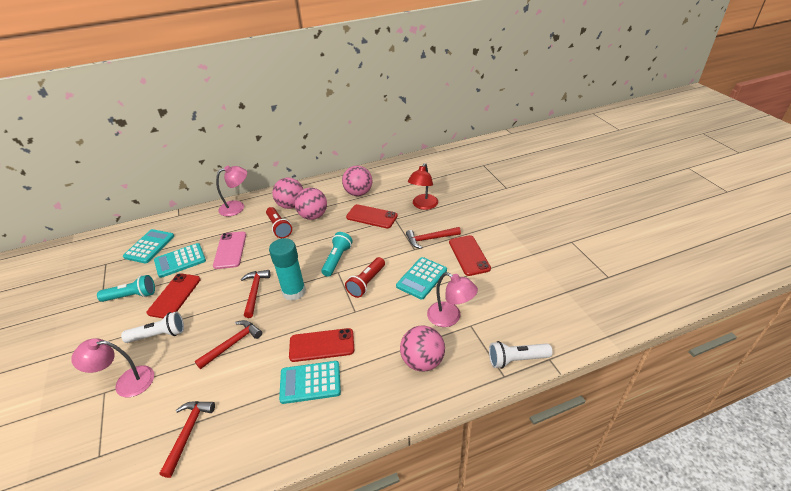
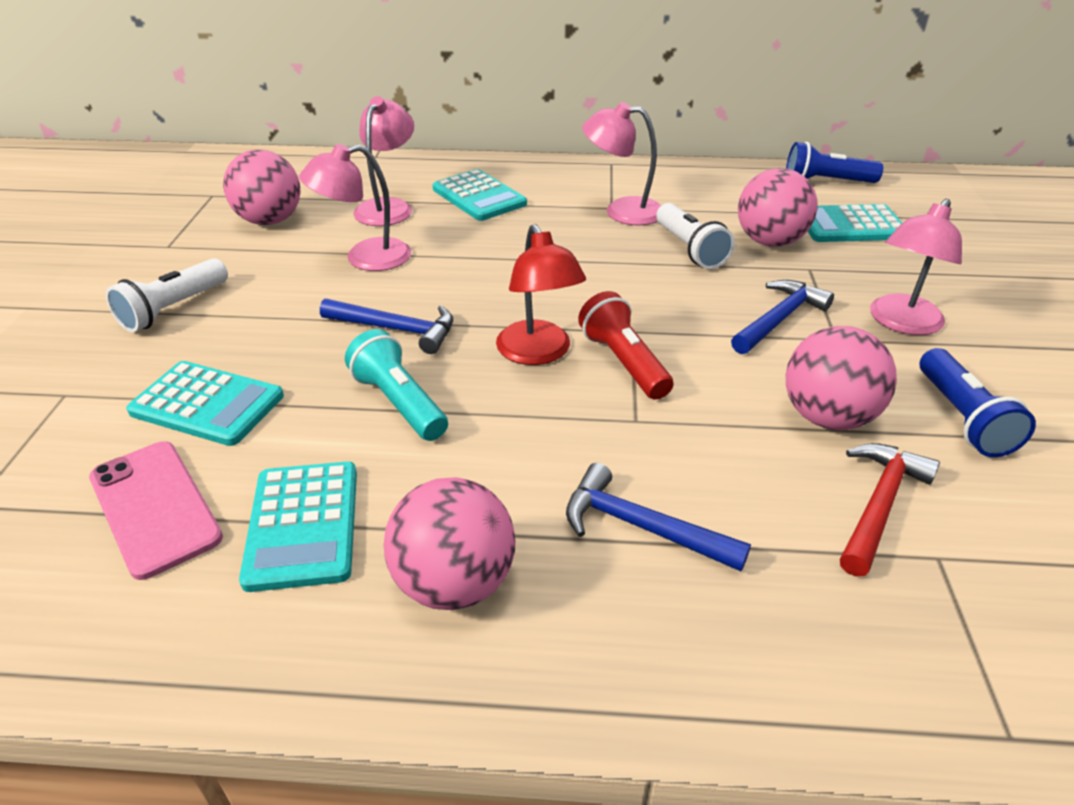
blue flashlight: none = 0 -> [786,142,883,183] [920,348,1036,457] = 2
blue hammer: none = 0 -> [320,299,453,354] [566,463,751,571] [731,280,834,354] = 3
pink lamp: [71,338,154,397] [216,166,247,216] [427,272,478,327] = 3 -> [299,144,411,271] [354,96,414,226] [582,102,661,225] [870,199,962,335] = 4
red flashlight: [266,207,292,238] [345,257,385,298] = 2 -> [578,291,674,400] = 1
red hammer: [159,401,215,478] [195,320,262,369] [241,270,270,318] [406,227,461,249] = 4 -> [840,443,940,576] = 1
red phone: [147,273,201,318] [289,328,354,362] [346,204,398,228] [449,235,491,276] = 4 -> none = 0
turquoise flashlight: [97,275,155,302] [321,232,353,277] = 2 -> [345,329,448,441] = 1
turquoise glue stick: [269,238,306,301] = 1 -> none = 0

